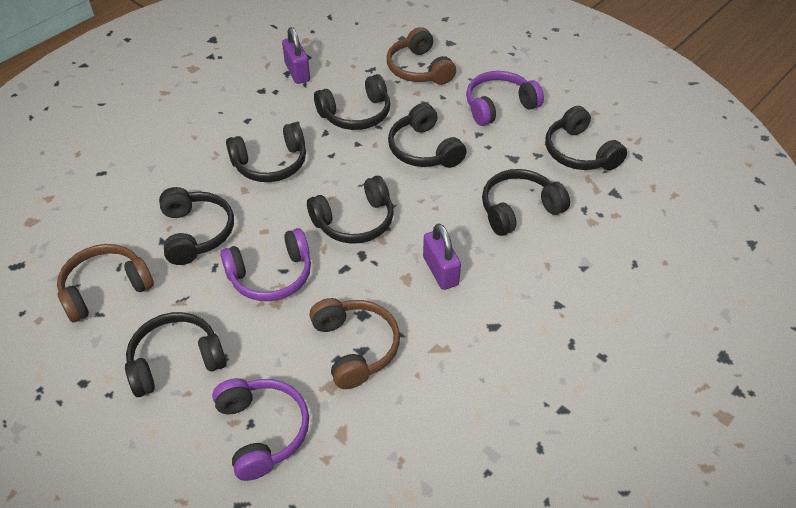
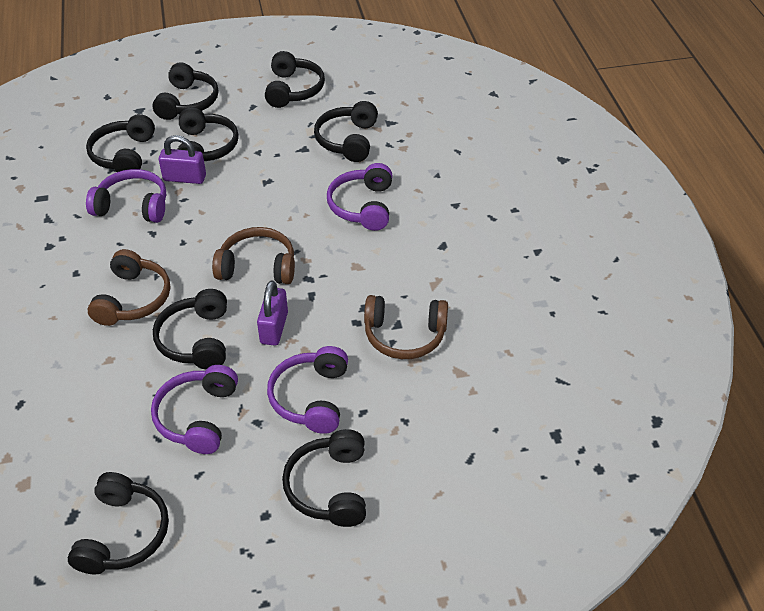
purple headphones: [212,378,309,481] [220,228,311,301] [466,71,544,126] = 3 -> [86,169,166,223] [151,365,238,454] [267,346,348,434] [327,163,392,231] = 4

